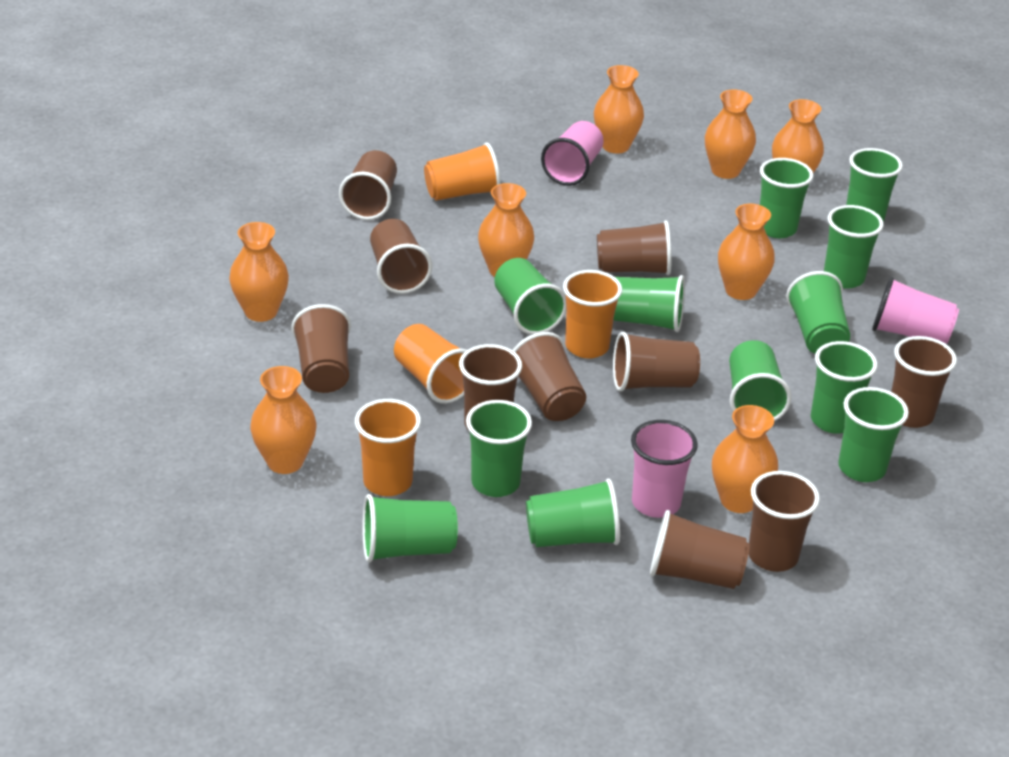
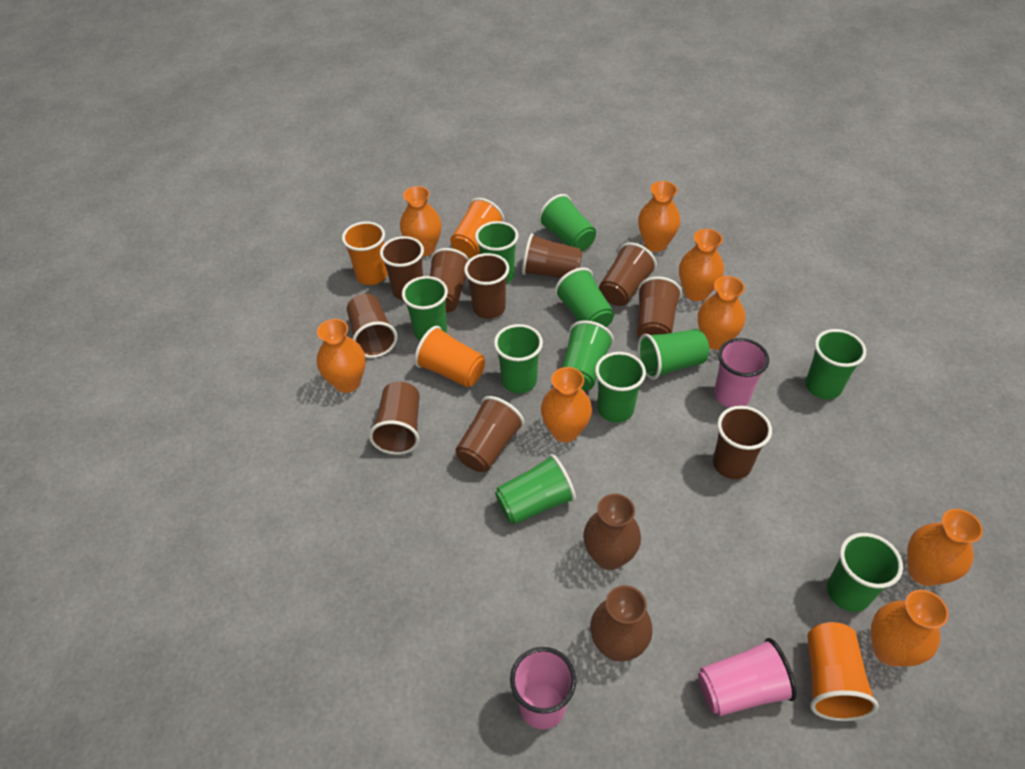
brown vase: none = 0 -> [583,494,641,570] [590,585,653,662] = 2
green cup: [363,494,458,563] [466,400,532,497] [494,258,566,335] [526,478,620,547] [613,275,685,332] [729,340,792,421] [760,158,813,238] [786,271,850,354] [811,341,878,434] [824,205,884,289] [838,387,909,482] [846,148,903,222] = 12 -> [402,276,448,341] [475,221,518,284] [494,324,543,393] [495,454,576,525] [538,194,596,251] [554,267,614,328] [562,320,614,391] [595,352,646,423] [638,329,709,380] [805,329,866,399] [827,533,903,612] = 11

